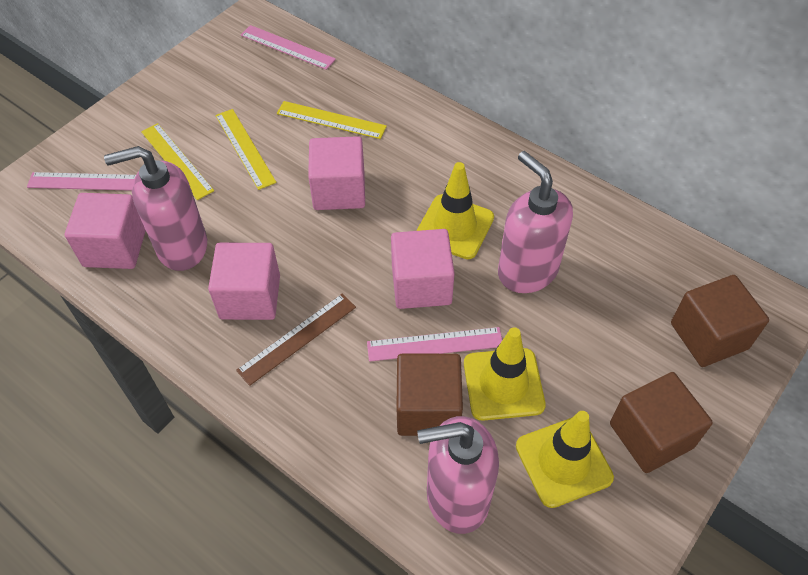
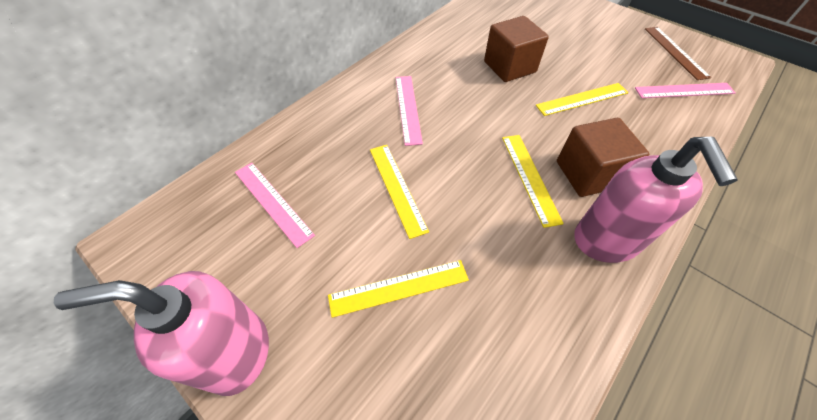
brown cube: [397,354,463,436] [610,372,713,473] [671,275,769,367] = 3 -> [484,16,549,82] [557,118,649,197] = 2
pink cube: [65,193,146,269] [208,243,280,320] [308,136,365,210] [391,229,455,309] = 4 -> none = 0
pink soap dispenser: [104,146,207,271] [417,416,499,534] [498,151,573,293] = 3 -> [54,271,269,396] [574,137,738,263] = 2
yellow ruler: [141,123,214,200] [215,109,276,190] [277,101,387,139] = 3 -> [328,260,469,318] [370,145,429,239] [502,135,564,228] [536,83,628,116] = 4
yellow traffic cone: [416,162,494,259] [464,327,546,421] [516,411,614,508] = 3 -> none = 0

